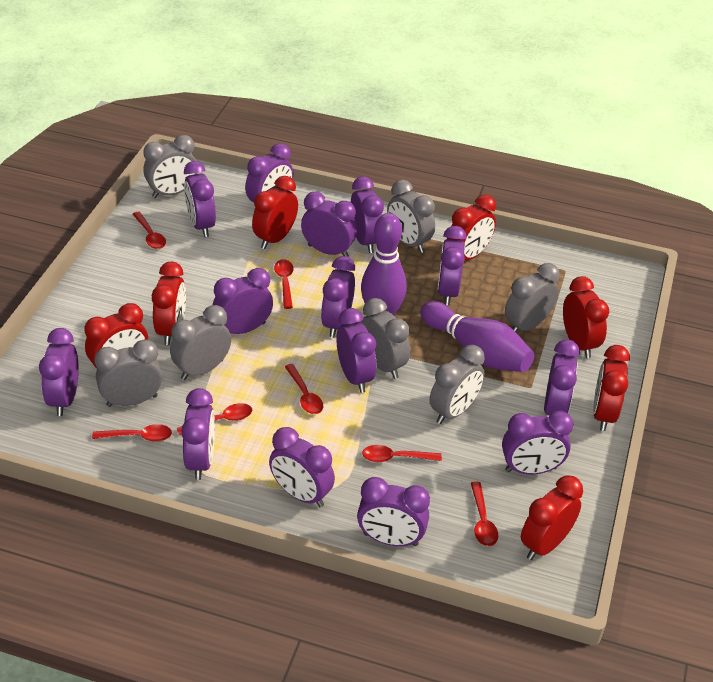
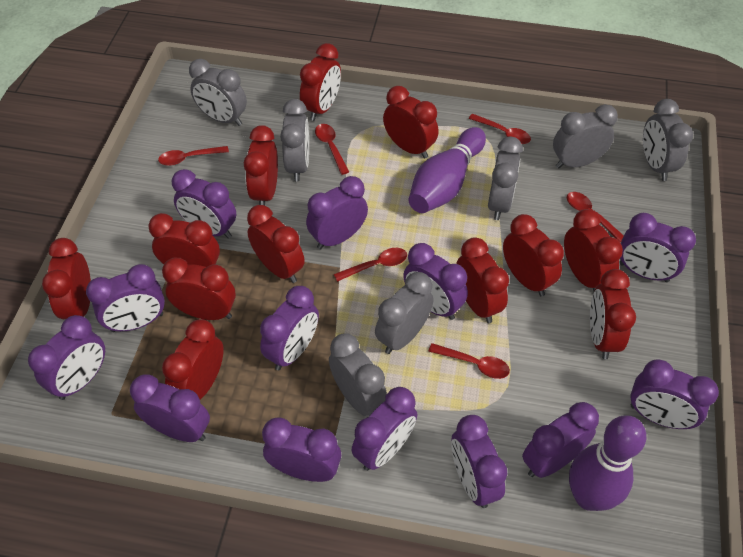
purple clock: [39,328,79,416] [181,388,215,480] [184,161,216,237] [213,268,273,334] [245,143,293,211] [269,427,335,507] [301,192,357,257] [321,256,355,338] [336,308,376,393] [351,176,384,253] [357,477,430,546] [438,226,467,305] [502,411,573,474] [544,339,580,415] = 14 -> [28,315,105,400] [86,264,165,332] [130,374,210,442] [172,169,236,239] [260,286,319,370] [262,417,341,482] [306,176,368,249] [352,387,417,471] [403,243,468,320] [451,415,507,508] [522,402,599,478] [619,213,696,282] [630,359,719,429] = 13
red clock: [85,303,148,368] [152,262,186,345] [252,176,298,249] [447,195,496,260] [521,476,583,560] [563,276,609,358] [593,345,630,431] = 7 -> [42,238,91,319] [148,213,220,267] [162,258,236,320] [162,319,224,400] [244,125,278,205] [247,205,305,283] [300,43,341,121] [383,86,438,159] [456,237,509,323] [503,214,564,296] [564,209,623,291] [590,269,636,359] = 12
red spoon: [92,424,172,442] [132,212,166,249] [177,403,252,435] [274,259,294,309] [285,364,323,414] [362,445,442,462] [471,482,498,546] = 7 -> [158,146,229,166] [315,124,349,175] [334,248,407,282] [428,343,510,379] [468,113,531,144] [567,192,624,242] = 6

